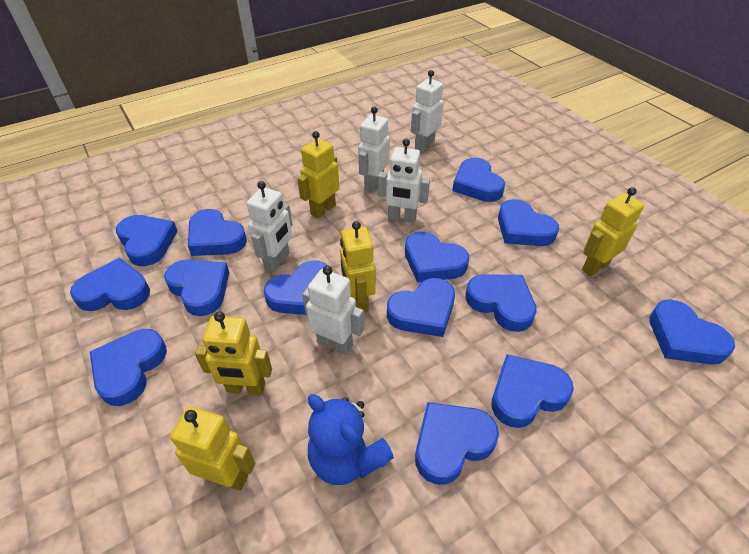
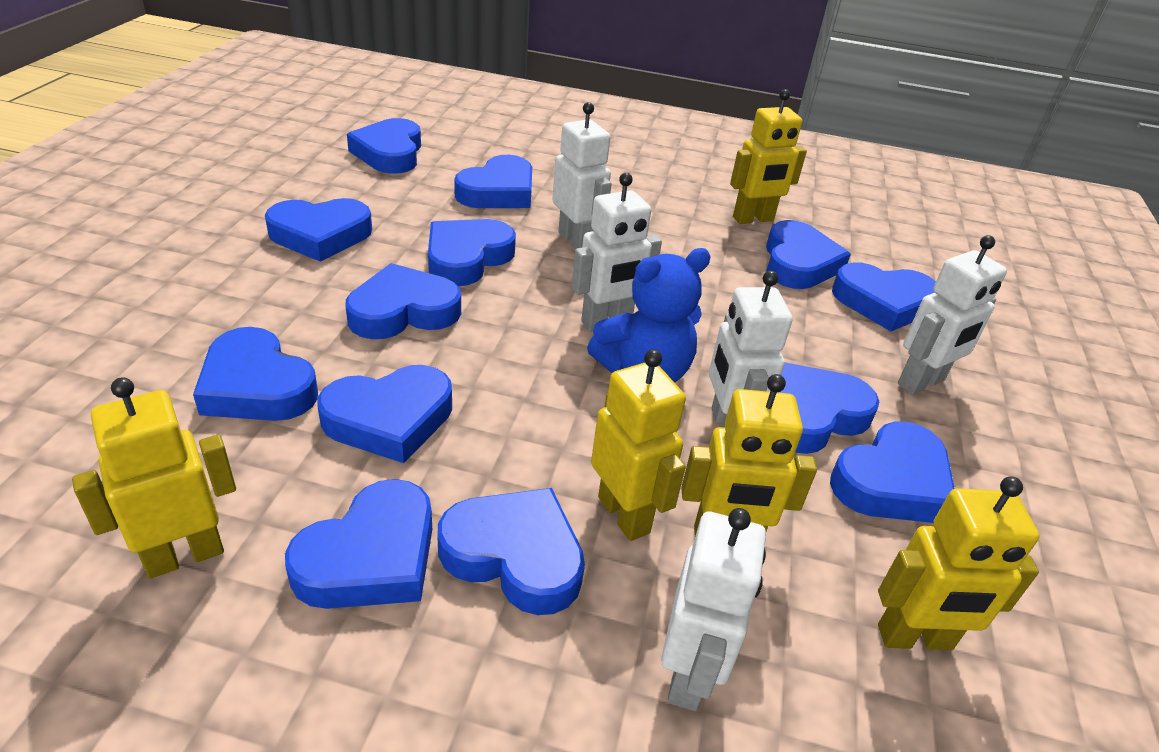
blue heart: [70,258,150,311] [90,329,167,406] [116,215,177,266] [164,259,229,316] [188,209,247,256] [264,261,328,315] [387,278,455,337] [405,231,469,283] [415,402,499,485] [452,157,505,202] [465,274,537,332] [492,354,574,428] [498,199,559,246] [649,299,735,365] = 14 -> [193,327,318,421] [265,198,372,262] [285,479,432,609] [317,365,452,463] [345,263,461,339] [347,118,421,174] [428,219,516,286] [437,488,585,615] [454,155,532,208] [766,220,851,289] [778,362,879,454] [830,422,955,523] [832,262,936,331] = 13

